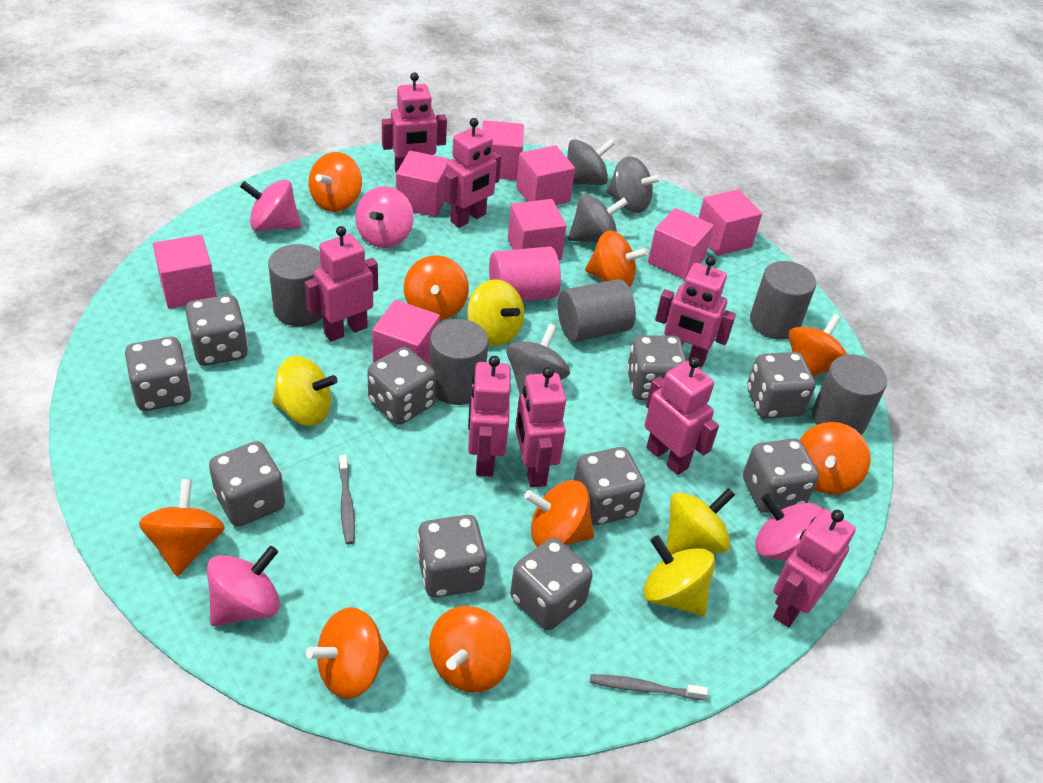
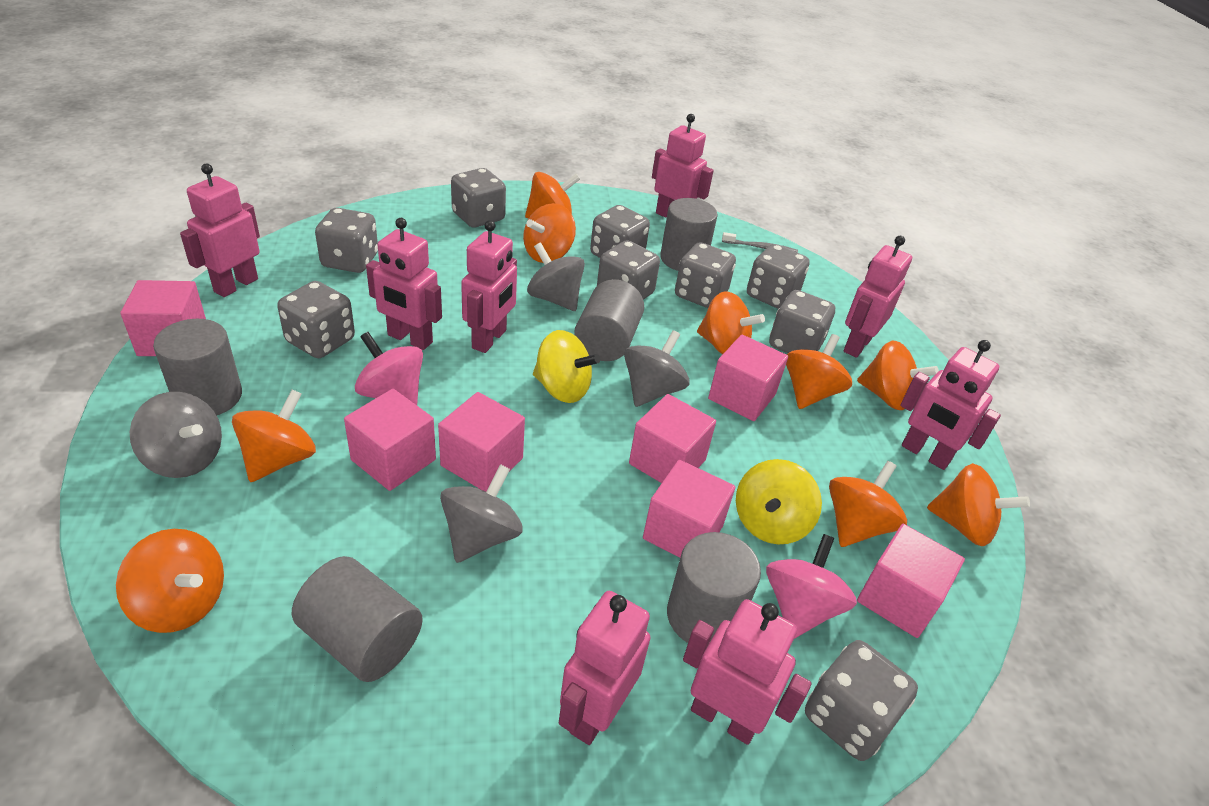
grey dice: [125,337,192,411] [185,295,248,366] [209,441,285,527] [367,347,436,425] [417,515,487,598] [510,538,593,630] [574,447,645,525] [627,335,687,400] [743,438,819,513] [747,352,816,419] = 10 -> [277,281,355,358] [315,208,378,273] [451,168,506,228] [590,205,650,258] [597,240,660,300] [675,242,736,308] [747,244,810,309] [769,290,835,353] [805,640,918,761] = 9
grey toothbrush: [339,455,355,544] [590,674,708,700] = 2 -> [722,232,798,253] = 1
pink cube: [153,235,217,309] [372,300,440,365] [396,150,450,217] [482,120,524,180] [508,199,566,260] [516,145,575,205] [648,208,714,280] [699,189,762,256] = 8 -> [120,280,206,356] [344,389,436,491] [438,392,525,492] [629,394,716,483] [643,460,735,558] [708,335,788,421] [857,524,965,638] = 7
pink cylinder: [489,246,561,301] = 1 -> none = 0
pink spinning top: [207,546,280,626] [240,180,302,231] [355,186,414,248] [755,493,823,561] = 4 -> [355,332,423,405] [766,534,857,639] = 2
yellow spinning top: [272,356,338,426] [467,279,524,346] [643,535,715,616] [667,488,735,555] = 4 -> [533,330,600,403] [736,459,822,544] = 2

